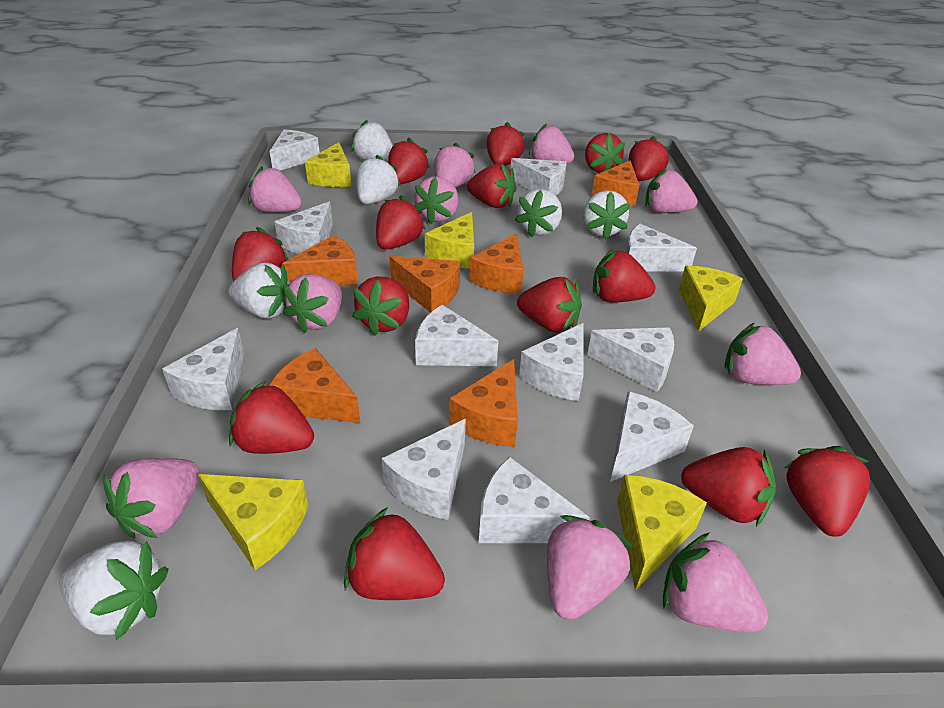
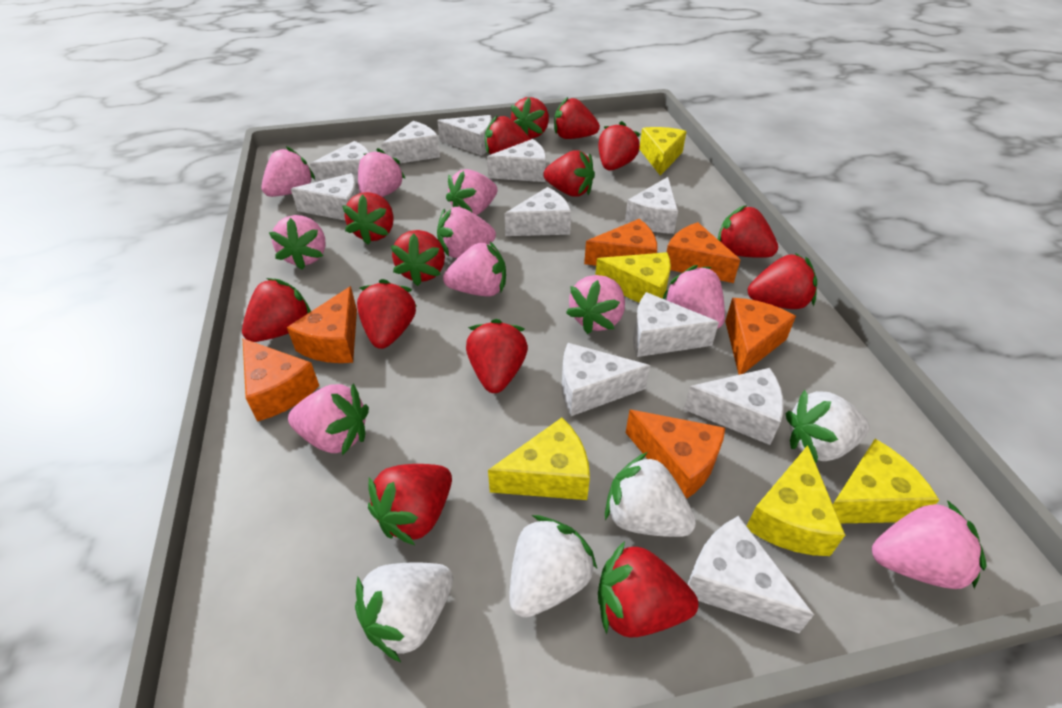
white strawberry: [59,540,169,640] [228,263,290,319] [351,120,393,162] [356,155,401,204] [515,189,562,238] [583,190,630,240] = 6 -> [355,563,453,662] [509,515,597,618] [605,452,696,537] [786,390,870,463] = 4

